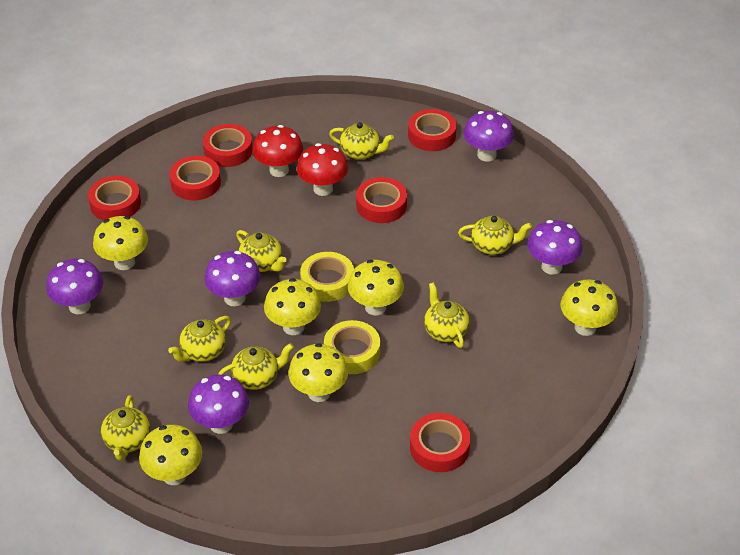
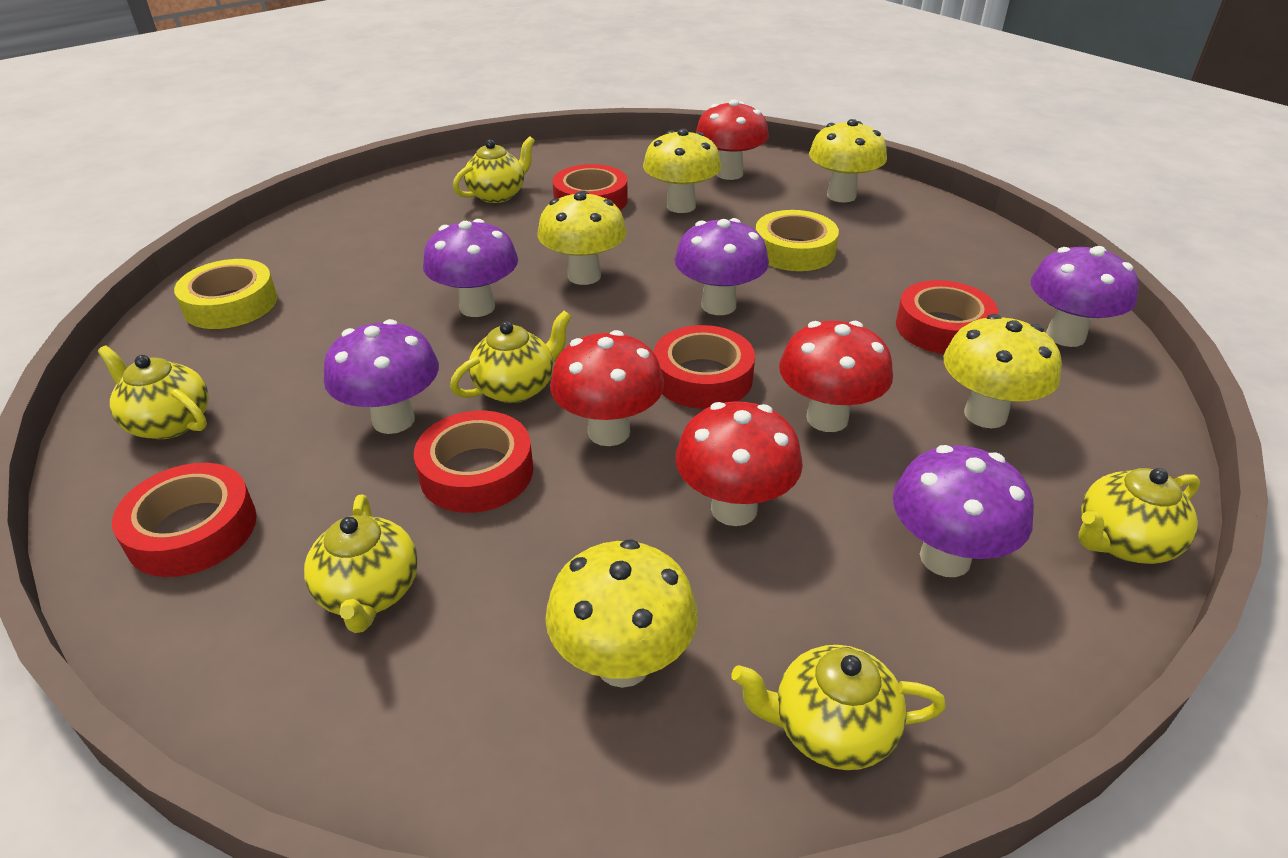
red mushroom: [252,125,303,177] [297,143,348,196] = 2 -> [550,330,664,446] [675,401,803,526] [696,99,769,180] [779,321,893,432] = 4
red tape: [88,176,141,220] [169,156,221,201] [203,124,253,167] [356,177,407,223] [408,109,457,151] [410,413,471,472] = 6 -> [112,463,257,577] [414,411,533,513] [552,164,628,210] [654,325,755,409] [896,280,998,354] = 5
yellow mushroom: [93,216,148,270] [139,425,202,485] [264,278,321,335] [288,343,348,402] [348,260,404,315] [561,279,618,336] = 6 -> [537,191,627,285] [545,539,698,688] [643,129,722,213] [809,119,887,203] [944,314,1062,428] = 5
yellow teapot: [101,395,150,460] [168,316,231,362] [218,343,294,390] [236,230,287,272] [329,122,394,160] [424,283,470,348] [458,216,532,255] = 7 -> [97,345,209,439] [304,495,418,633] [450,311,572,403] [453,136,535,203] [731,645,946,770] [1078,468,1200,564] = 6

